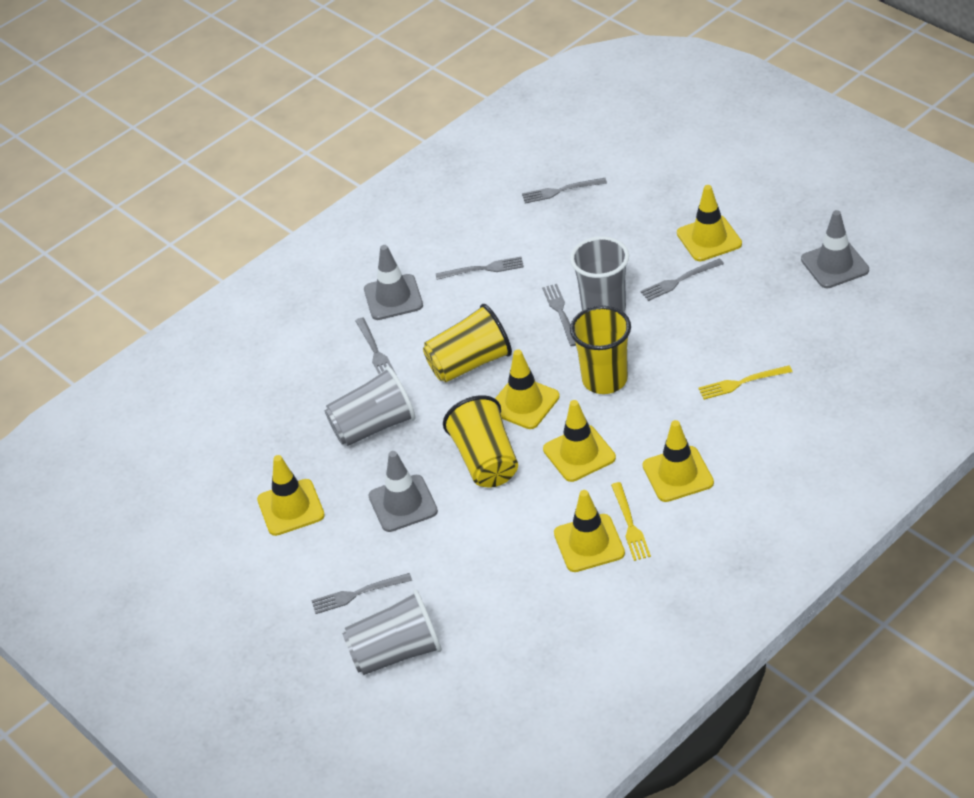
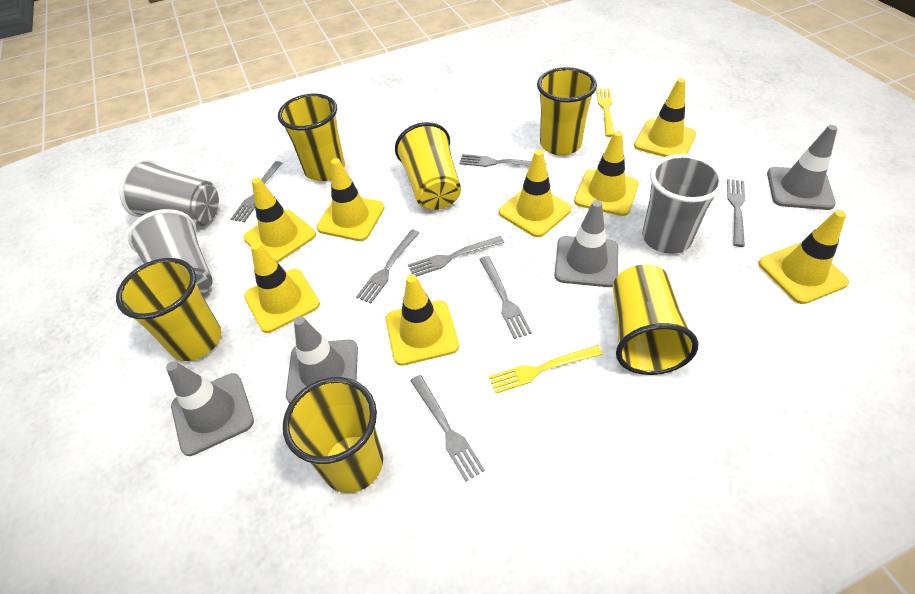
grey fork: [311,573,412,614] [355,317,396,374] [436,257,524,280] [522,178,607,204] [542,284,576,346] [641,258,724,301] = 6 -> [231,161,282,222] [356,230,419,304] [408,236,504,277] [410,375,485,482] [459,154,547,167] [479,256,532,339] [727,179,745,247] = 7
grey traffic cone: [364,245,423,320] [369,451,438,532] [801,210,869,288] = 3 -> [166,361,254,456] [286,316,358,403] [555,200,618,287] [767,125,838,210] = 4
yellow cup: [423,304,512,382] [443,395,518,488] [570,306,631,394] = 3 -> [116,258,221,361] [278,93,345,181] [283,377,383,493] [395,122,461,210] [537,67,597,156] [613,265,698,375] = 6
yellow traffic cone: [257,455,325,536] [495,349,560,429] [543,400,616,482] [554,490,625,572] [642,420,714,502] [677,185,742,261] = 6 -> [243,178,316,262] [244,242,320,333] [316,158,385,241] [385,274,459,366] [499,150,571,237] [574,131,639,216] [634,78,696,157] [759,210,849,304] = 8

